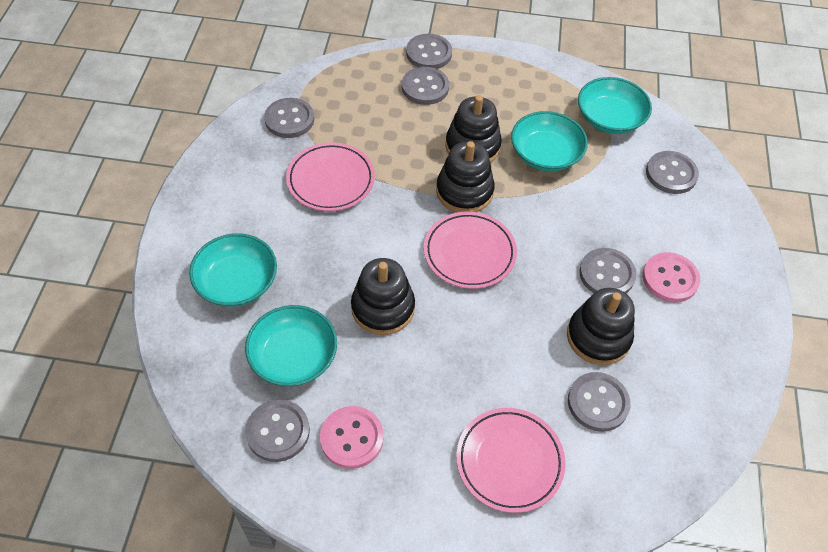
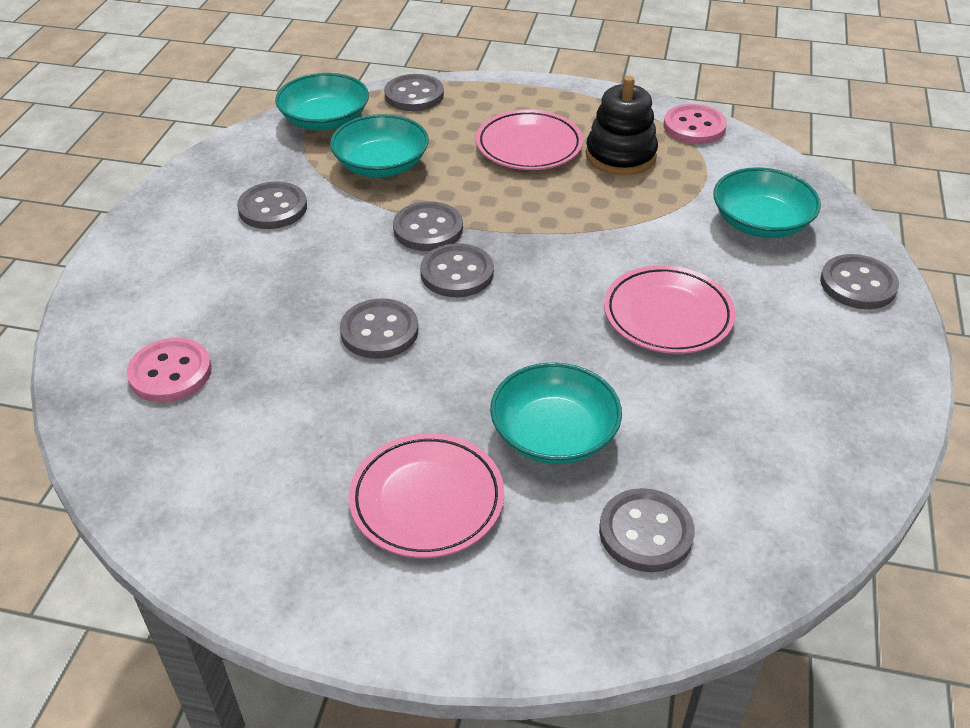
black stacking toy: [351,258,415,335] [436,141,495,212] [445,95,502,163] [567,288,635,365] = 4 -> [586,76,658,175] = 1

